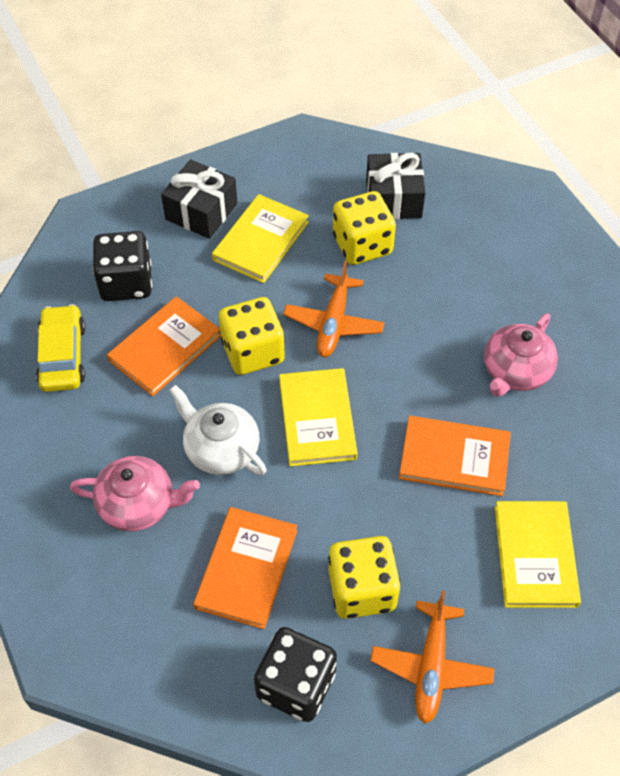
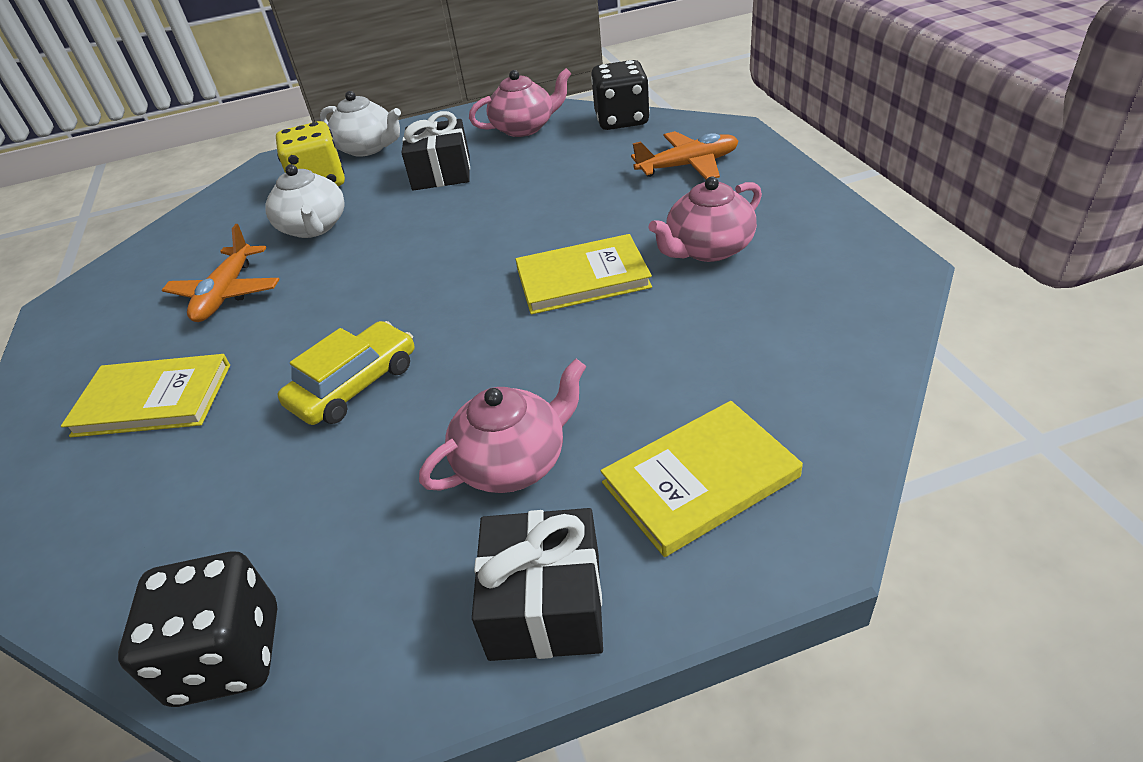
orange book: [107,296,221,396] [193,507,297,629] [399,416,511,496] = 3 -> none = 0
pink teapot: [70,456,200,531] [484,313,558,397] = 2 -> [419,359,586,493] [469,68,572,137] [648,177,762,262] = 3
white teapot: [169,385,267,475] = 1 -> [265,164,345,238] [320,91,401,157] = 2
yellow dice: [219,297,285,375] [328,536,401,619] [333,191,396,265] = 3 -> [276,121,345,186] = 1

